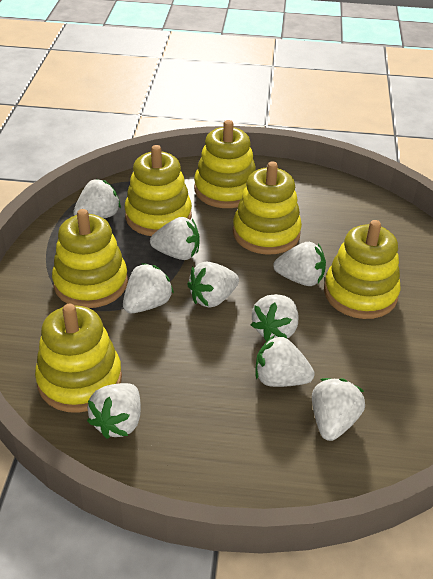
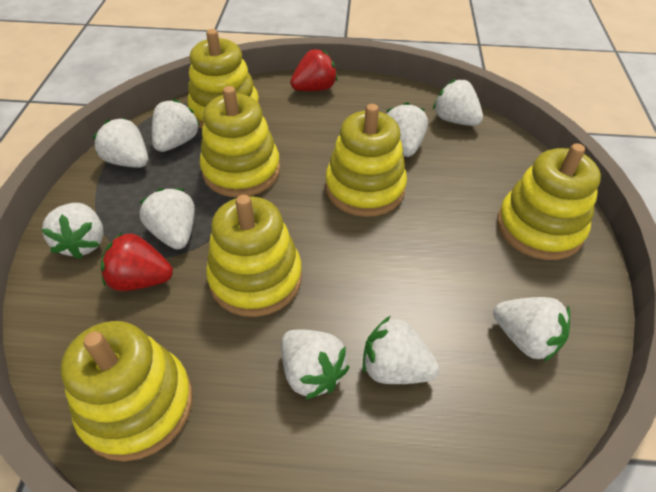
red strawberry: none = 0 -> [101,233,173,291] [290,49,338,91] = 2

